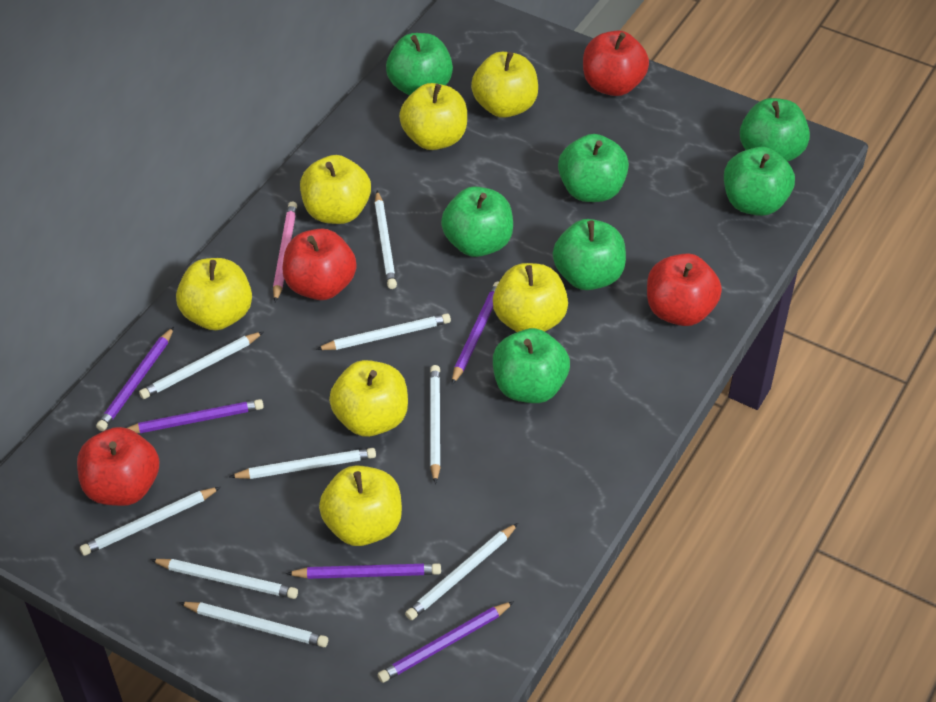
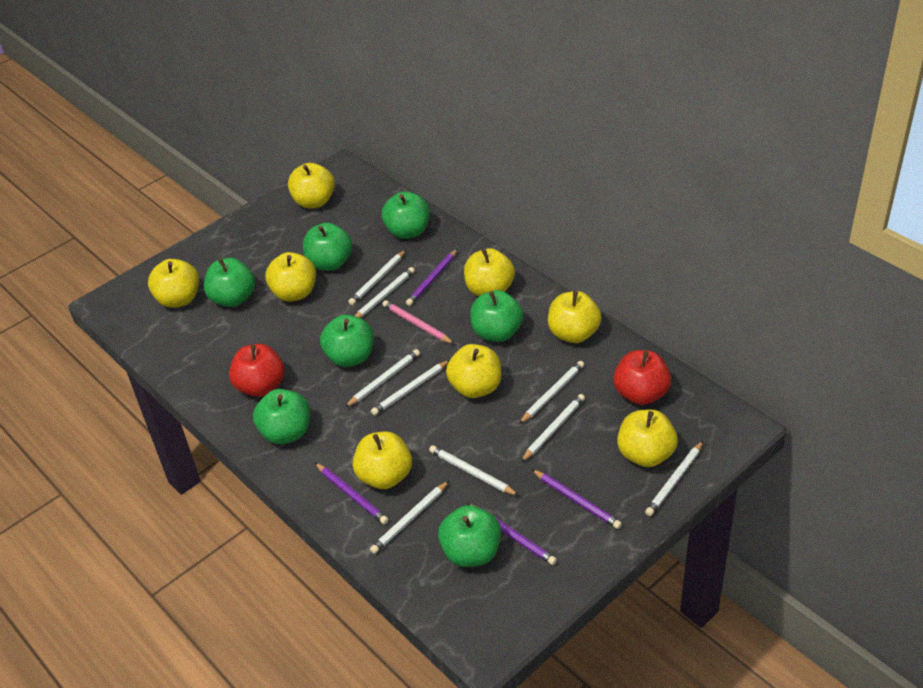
purple pencil: [96,327,174,431] [128,399,264,433] [286,563,441,579] [377,601,514,683] [452,281,499,384] = 5 -> [315,463,389,524] [406,249,458,306] [467,503,557,565] [531,469,622,529] = 4
red apple: [77,427,160,506] [283,228,356,300] [583,31,649,96] [647,253,722,326] = 4 -> [229,344,285,397] [613,350,671,405] = 2
yellow apple: [176,258,252,330] [300,155,371,224] [319,465,402,546] [329,360,408,437] [399,83,467,150] [471,52,538,118] [493,263,568,332] = 7 -> [148,259,199,308] [265,252,316,302] [288,163,335,208] [352,431,412,489] [446,344,501,398] [464,248,515,296] [548,291,602,343] [617,410,678,467] = 8

